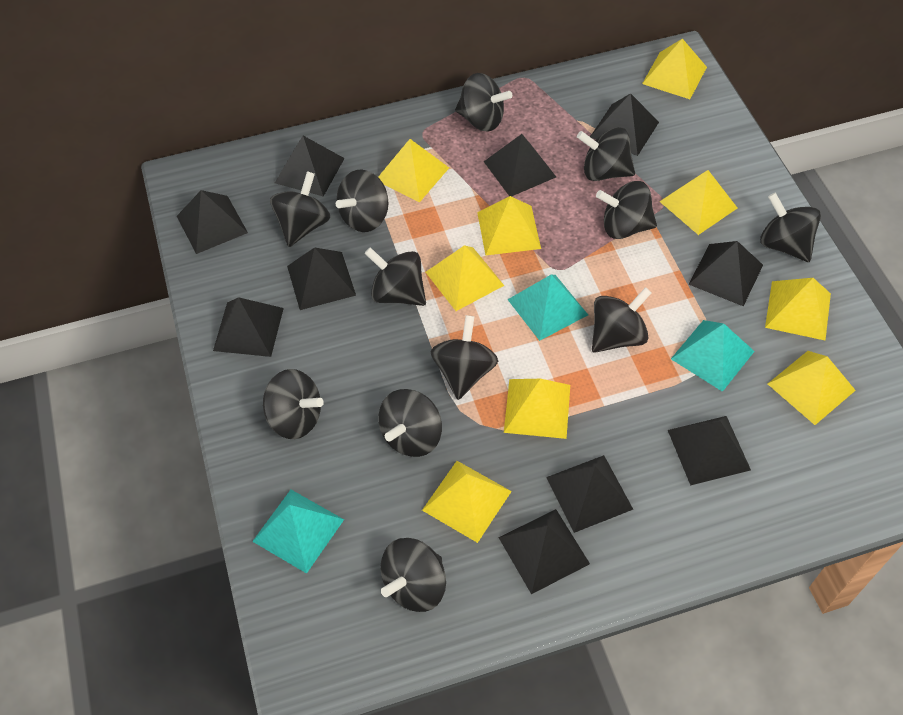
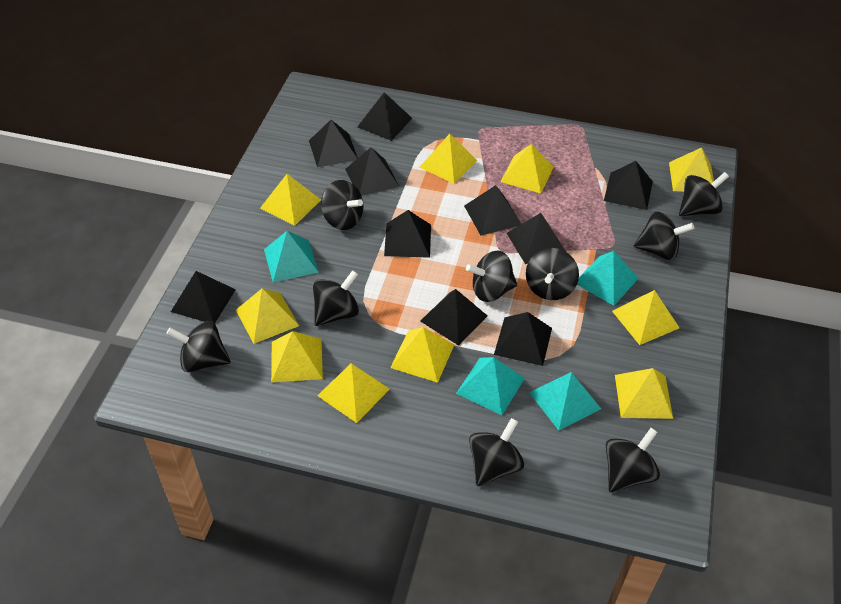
black spinning top: [263,369,324,439] [270,171,330,247] [336,170,388,232] [364,247,426,306] [378,389,442,457] [380,538,446,612] [430,315,498,400] [455,73,512,132] [577,127,635,181] [592,287,652,353] [596,181,657,239] [760,192,821,262] = 12 -> [166,321,231,373] [313,270,359,326] [321,180,364,230] [466,251,517,302] [469,418,524,486] [526,248,579,300] [606,428,660,492] [634,212,695,260] [679,172,729,216] = 9
turquoise pyramid: [252,490,344,574] [507,274,588,341] [671,320,755,392] = 3 -> [264,231,319,282] [456,357,525,415] [529,372,601,431] [577,251,639,306] = 4
yellow pyramid: [378,139,449,202] [422,461,512,543] [426,245,504,311] [477,196,541,255] [504,379,570,439] [642,38,707,99] [659,170,737,235] [765,278,831,340] [768,351,856,425] = 9 -> [236,288,299,344] [260,174,321,226] [271,331,323,383] [317,363,390,423] [390,327,454,383] [420,134,477,184] [501,144,554,193] [612,290,679,345] [615,368,673,419] [669,147,714,192] = 10

